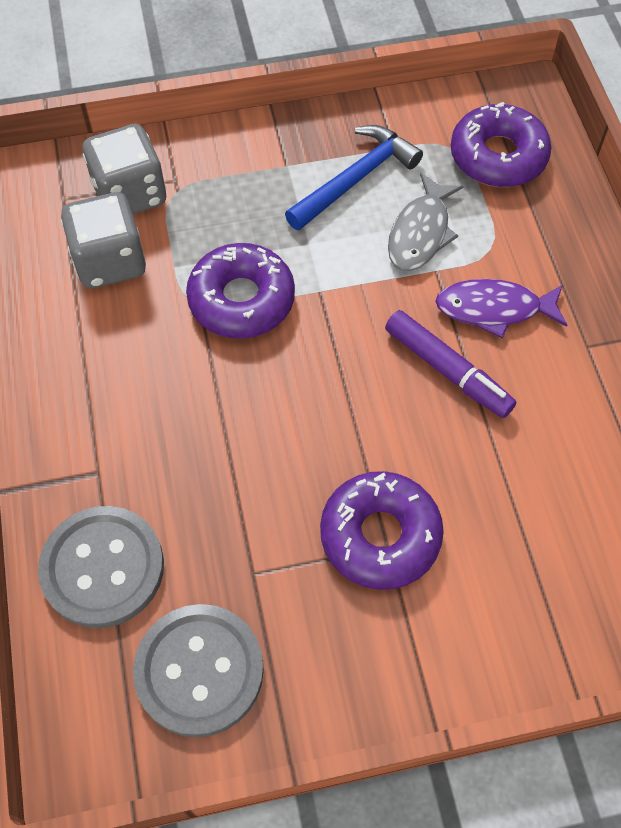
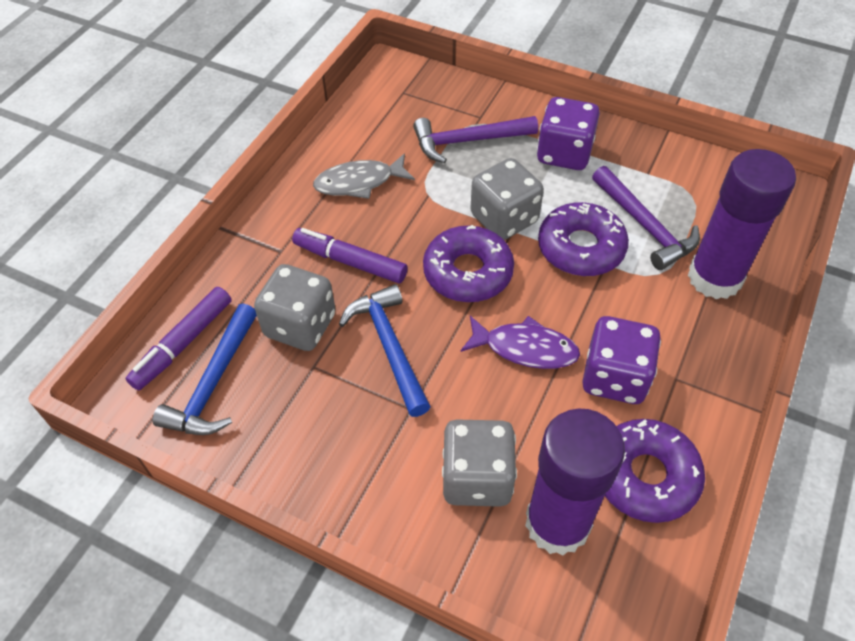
blue hammer: [285,125,423,230] = 1 -> [152,303,257,435] [339,284,431,417] = 2
grey button: [38,506,164,628] [133,604,264,738] = 2 -> none = 0
grey dice: [61,192,146,288] [83,124,166,214] = 2 -> [254,264,335,351] [442,419,517,507] [470,158,544,240] = 3
purple dice: none = 0 -> [537,97,600,170] [582,316,661,404] = 2
purple glue stick: none = 0 -> [525,408,625,556] [688,149,796,299] = 2
purple hammer: none = 0 -> [413,116,538,163] [592,166,700,270] = 2
purple marker: [385,310,516,418] = 1 -> [125,287,232,390] [292,228,408,284] = 2

